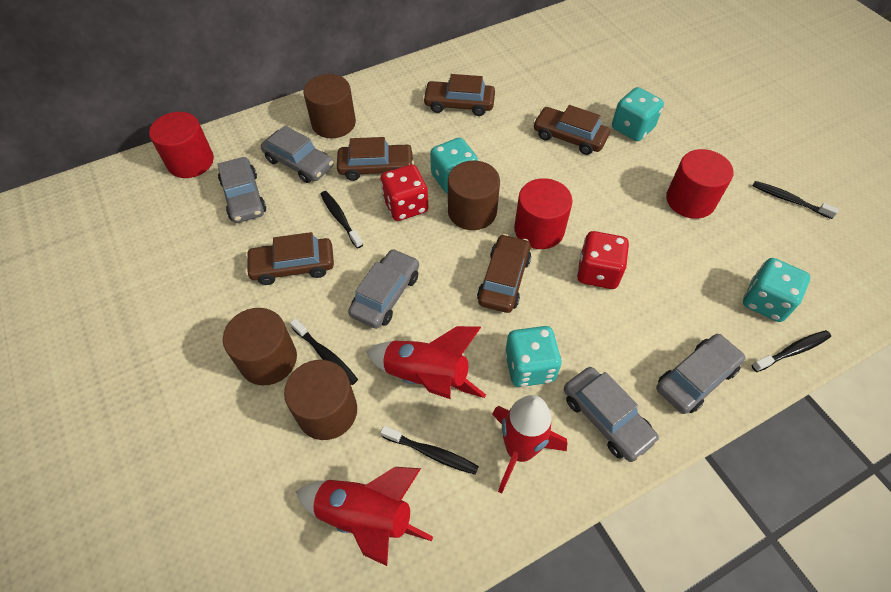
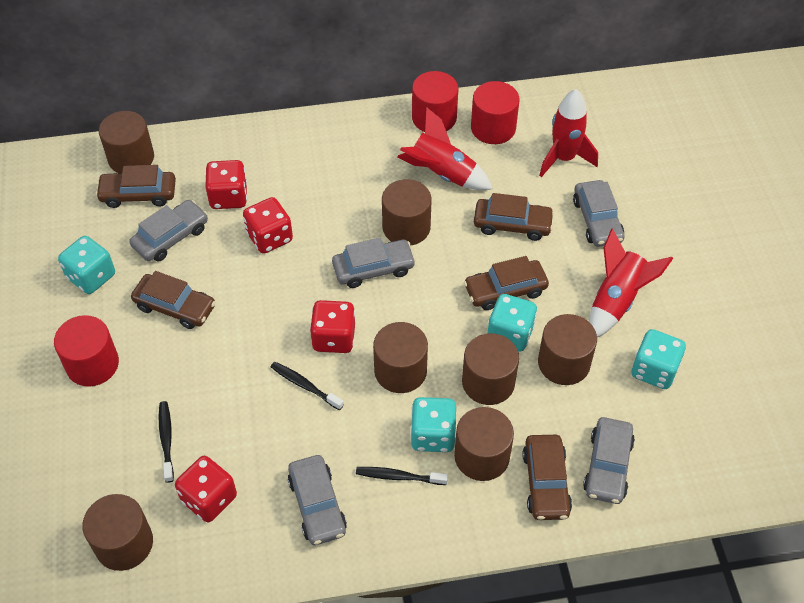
black toothbrush: [290,318,358,385] [321,191,363,248] [381,426,479,475] [752,330,831,372] [753,181,839,219] = 5 -> [159,401,174,483] [271,362,344,410] [356,467,448,485] = 3
brown cylinder: [223,308,297,385] [284,360,357,440] [304,74,356,138] [448,161,500,230] = 4 -> [82,494,153,571] [99,111,154,173] [373,322,428,393] [382,179,431,246] [454,407,514,481] [462,333,519,405] [538,314,597,385] = 7
red dice: [380,164,429,221] [577,231,629,289] = 2 -> [175,456,237,522] [205,160,247,209] [243,197,293,254] [310,300,355,353] = 4

